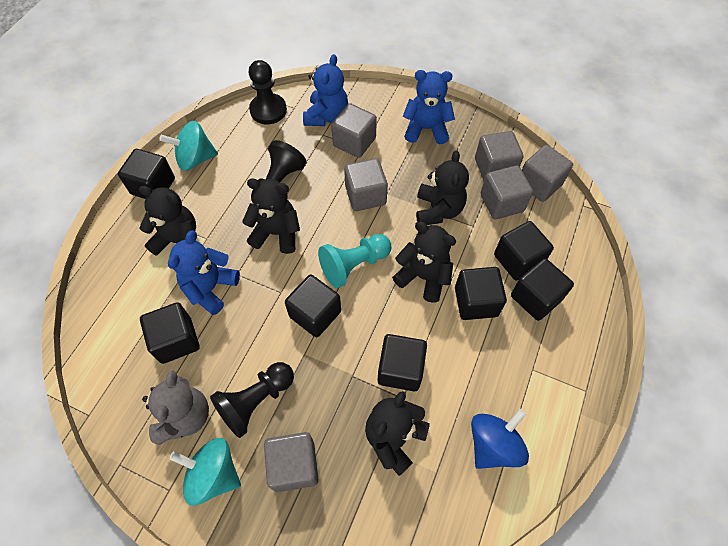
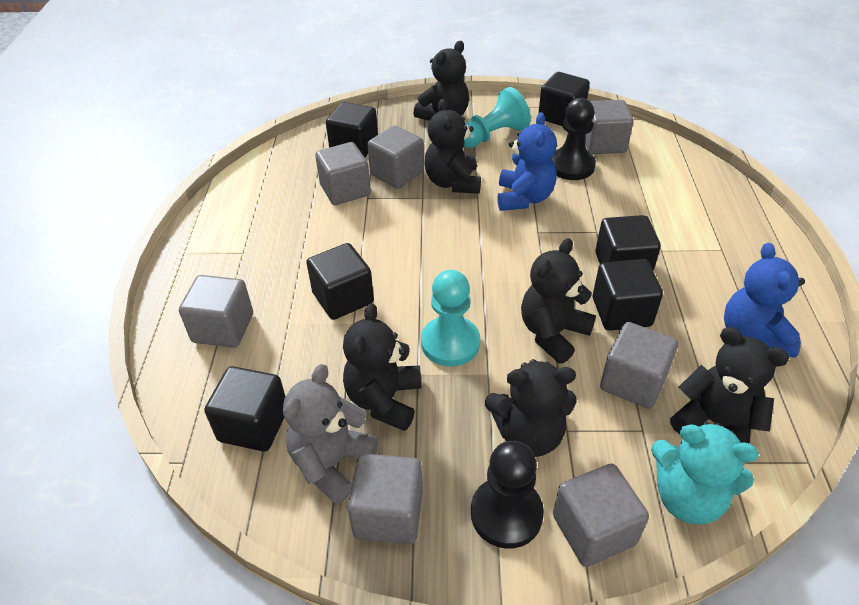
black cube: [118,149,175,199] [140,302,199,364] [285,275,341,338] [378,334,427,391] [455,267,507,320] [494,221,554,281] [511,258,574,321] = 7 -> [204,366,286,452] [306,243,374,320] [326,102,378,158] [538,72,590,126] [593,259,663,331] [595,215,661,272] = 6
black pawn: [210,362,294,438] [249,60,287,124] [251,140,307,204] = 3 -> [471,441,544,549] [551,98,596,180] = 2
black teddy bear: [139,186,196,256] [242,178,300,254] [365,391,430,476] [392,221,456,303] [416,150,469,225] = 5 -> [343,303,421,431] [414,41,469,121] [425,99,481,194] [485,359,576,457] [521,238,596,364] [670,327,789,444] = 6
blue spinning top: [471,409,529,469] = 1 -> none = 0
blue teddy bear: [168,230,240,315] [303,54,348,126] [402,70,455,144] = 3 -> [498,112,557,211] [724,243,805,358] = 2
grey cube: [264,432,319,492] [331,103,377,158] [344,158,388,211] [475,131,524,181] [480,165,533,219] [522,145,573,202] = 6 -> [179,275,253,348] [315,142,371,205] [347,454,423,544] [367,125,424,189] [553,464,649,567] [585,100,633,154] [600,322,678,409] = 7
turquoise pawn: [318,234,391,288] = 1 -> [421,270,480,366] [464,87,531,148] = 2
turquoise spinning top: [159,121,218,171] [170,438,241,506] = 2 -> none = 0
turquoise teddy bear: none = 0 -> [651,422,759,524] = 1

